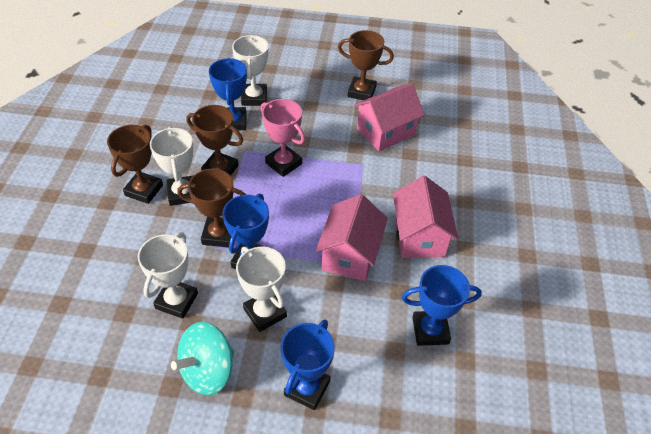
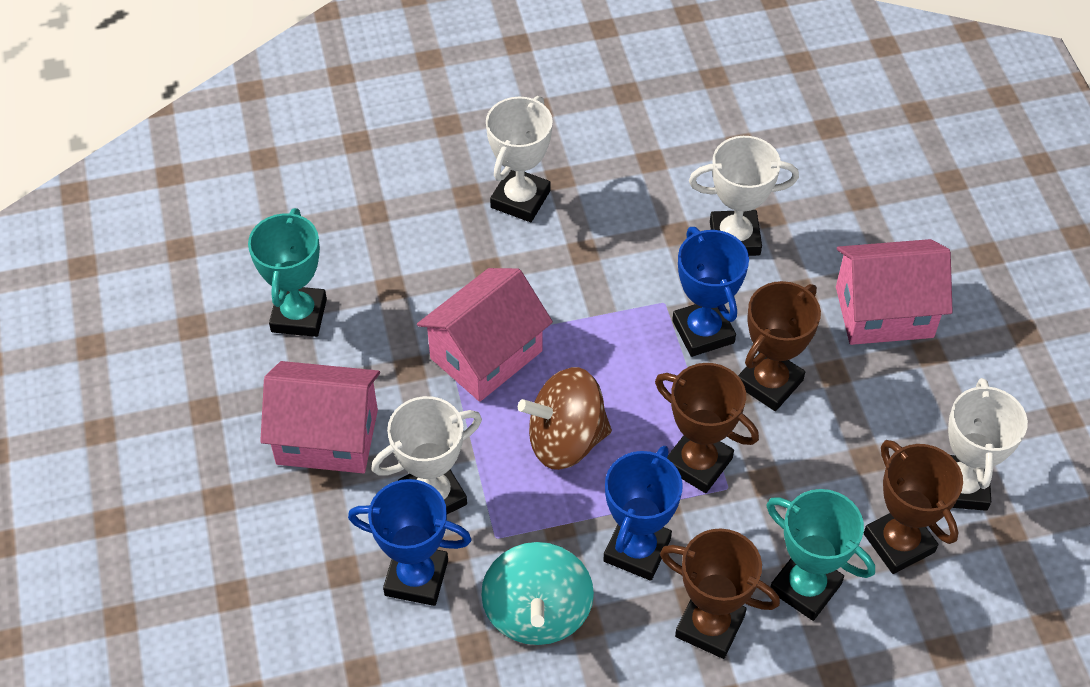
blue trophy: [209,58,247,130] [222,194,269,269] [280,319,335,410] [402,265,482,346] = 4 -> [348,479,472,606] [603,446,683,581] [672,227,749,357] = 3
brown spinning top: none = 0 -> [518,367,612,470] = 1
pink trophy: [261,99,305,177] = 1 -> none = 0
turquoise trophy: none = 0 -> [248,208,327,337] [766,489,875,621] = 2

